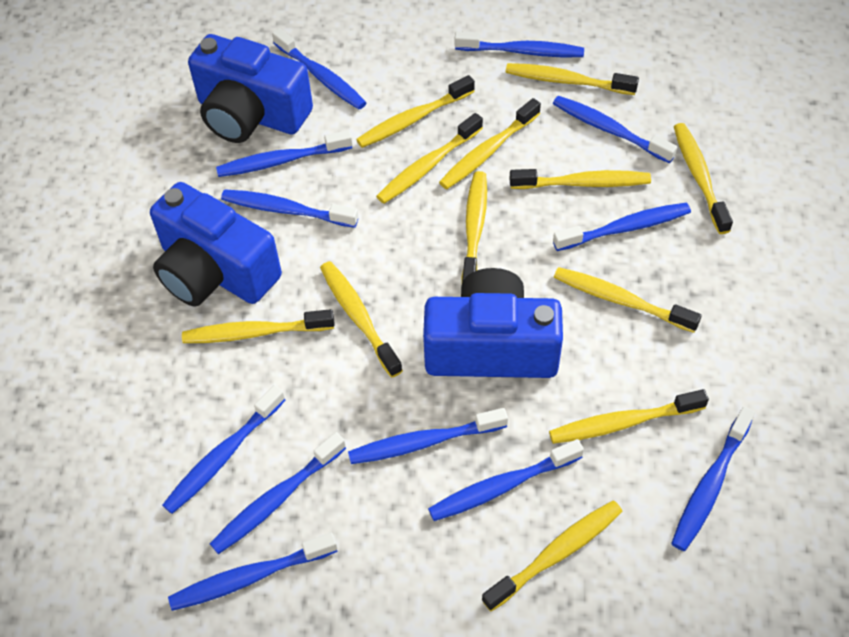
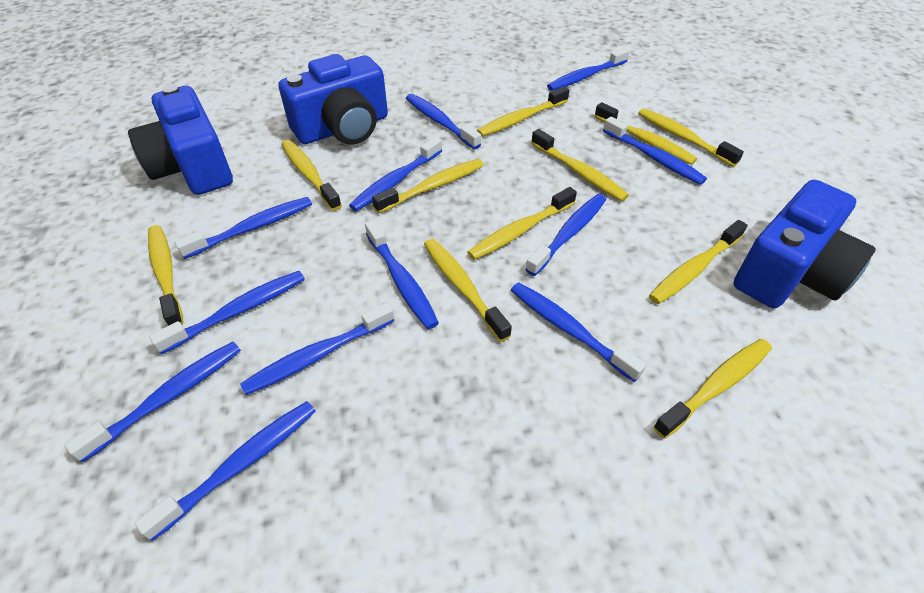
yellow toothbrush: [182,309,335,343] [320,261,403,377] [356,75,475,148] [376,113,483,204] [439,98,541,189] [462,171,487,282] [482,501,623,612] [506,63,639,95] [509,169,651,189] [549,389,709,444] [554,267,702,333] [674,123,733,234] = 12 -> [148,225,183,326] [281,140,342,211] [372,159,484,213] [424,239,512,342] [467,187,577,260] [477,86,569,137] [531,129,629,201] [595,102,697,165] [638,108,744,167] [649,220,748,304] [653,339,772,438] = 11

